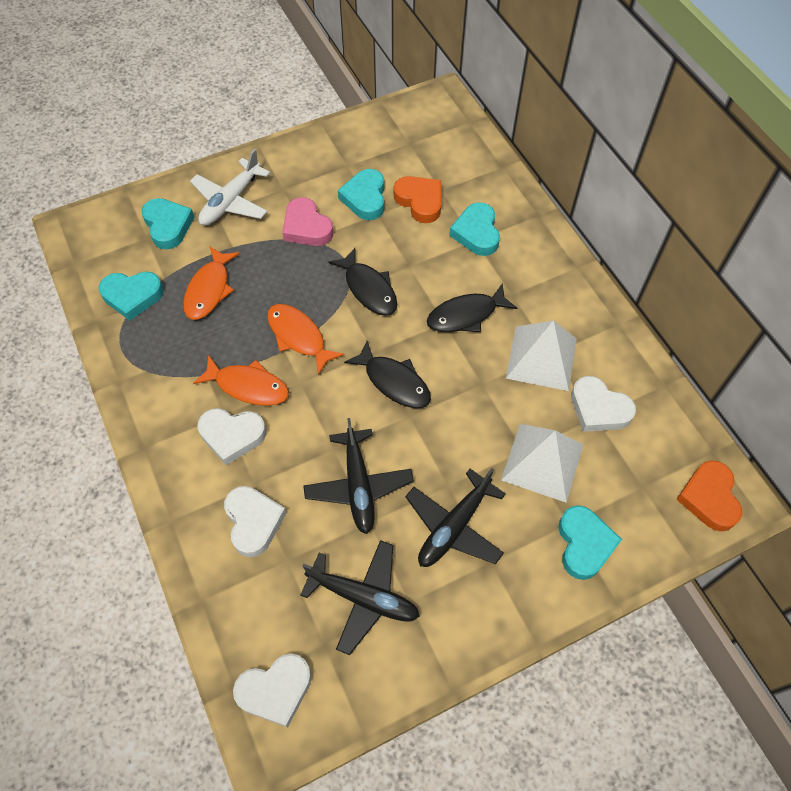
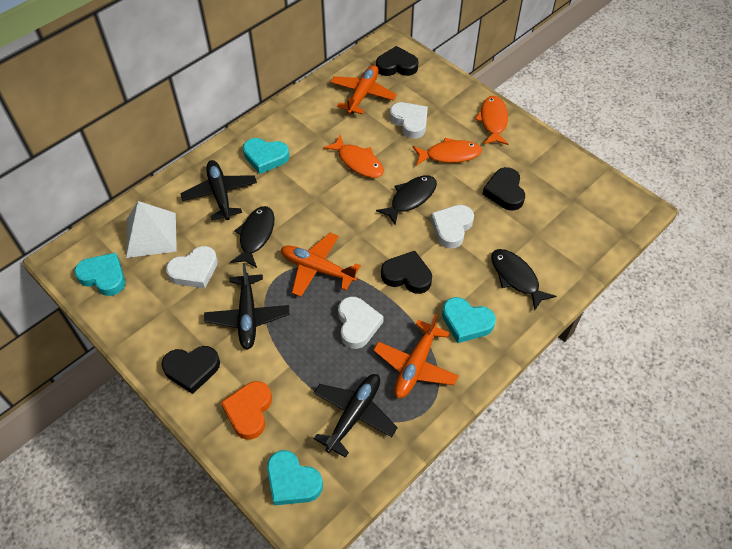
black heart: none = 0 -> [161,346,220,394] [376,46,419,76] [381,251,432,294] [483,167,525,211] = 4
orange heart: [394,176,441,223] [676,460,742,531] = 2 -> [221,381,272,440] = 1
orange plane: none = 0 -> [281,233,361,297] [330,65,397,115] [373,314,458,398] = 3
pink heart: [283,197,333,246] = 1 -> none = 0
turquoise heart: [99,272,164,320] [142,198,194,249] [338,169,384,220] [449,202,500,256] [559,505,622,580] = 5 -> [74,253,125,296] [243,138,289,174] [267,450,323,505] [442,297,496,343] = 4
white plane: [190,149,270,225] = 1 -> none = 0
white pyramid: [501,424,584,503] [506,320,577,391] = 2 -> [126,201,177,258] = 1

